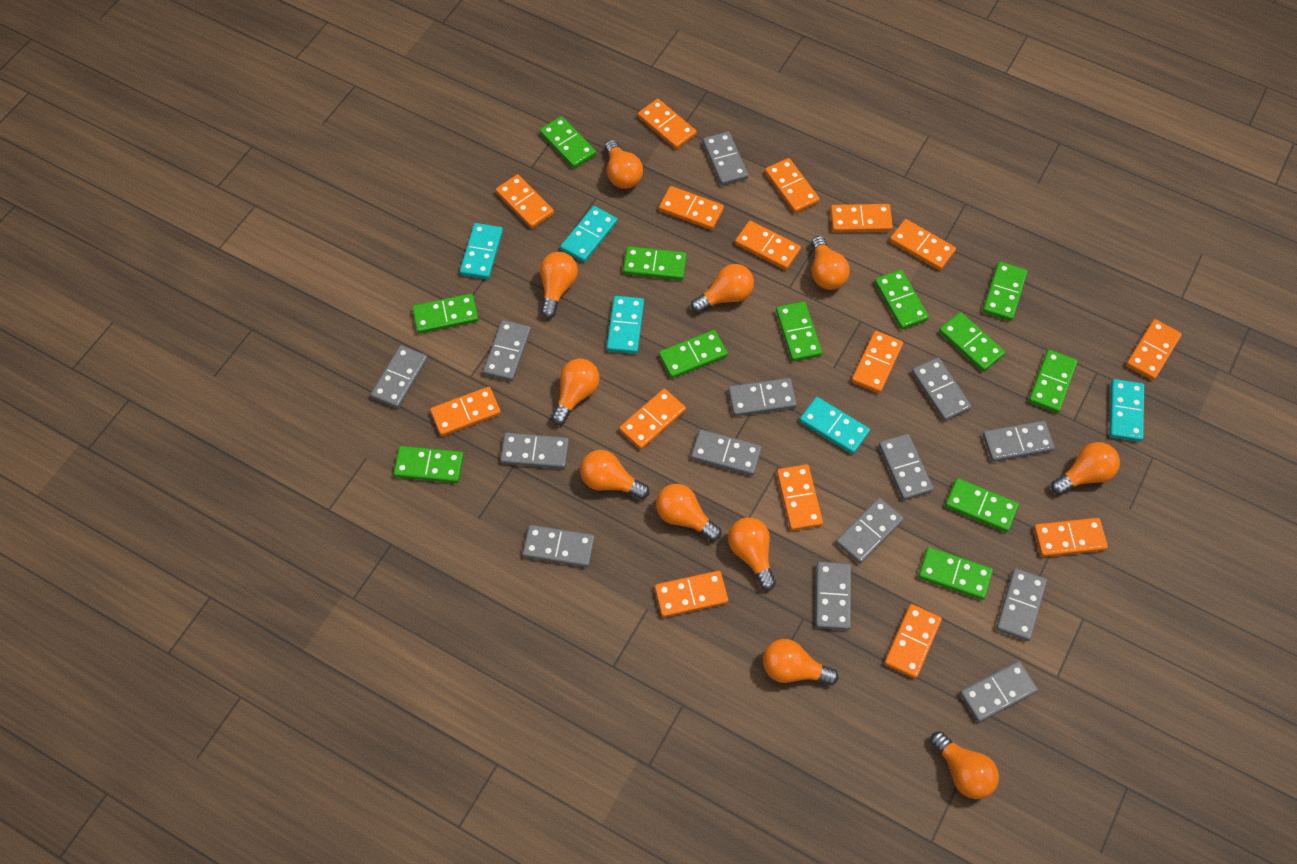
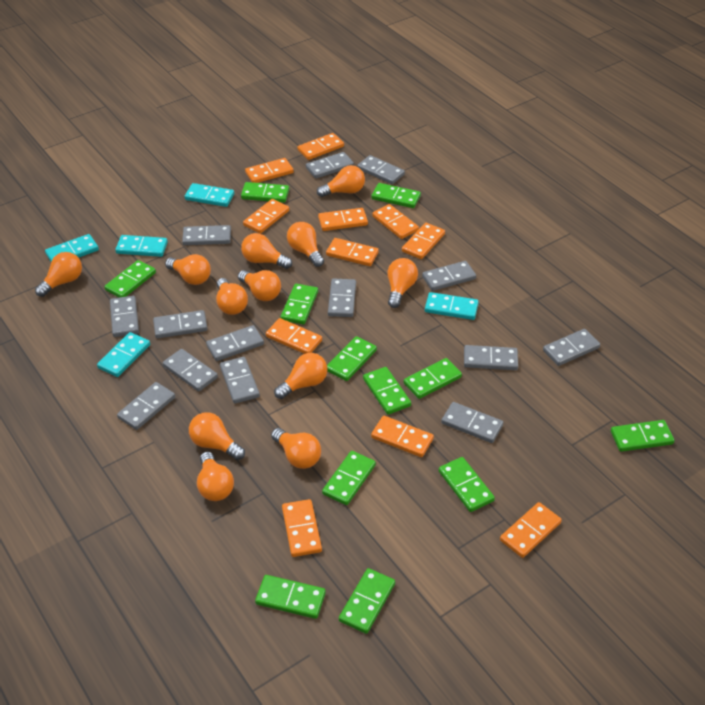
orange domino: [430,387,501,436] [496,174,554,228] [619,389,686,450] [638,99,697,149] [655,571,728,617] [659,186,724,230] [735,221,801,270] [765,158,820,213] [777,464,823,531] [830,204,893,232] [852,331,903,393] [884,604,942,679] [890,219,956,270] [1034,518,1108,557] [1126,319,1182,380] = 15 -> [243,199,289,234] [245,158,294,183] [266,318,322,354] [282,499,322,557] [297,133,344,160] [318,208,368,231] [326,238,379,266] [371,416,434,457] [372,204,419,239] [402,223,445,259] [500,502,562,558] = 11
orange light bulb: [540,252,578,318] [551,358,600,425] [580,450,649,499] [605,140,643,189] [656,484,721,541] [691,264,754,313] [728,517,776,590] [763,639,839,685] [811,236,850,290] [930,731,999,799] [1051,442,1120,495] = 11 -> [35,252,82,297] [165,254,211,285] [189,412,245,460] [197,452,234,501] [216,278,248,315] [238,270,281,301] [241,233,292,269] [271,428,321,469] [274,353,327,399] [287,222,324,267] [317,165,365,197] [387,258,418,308] = 12

